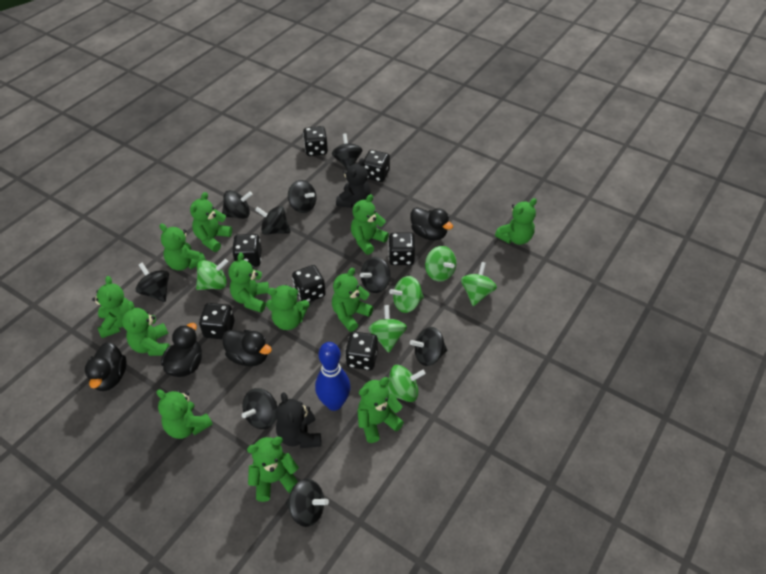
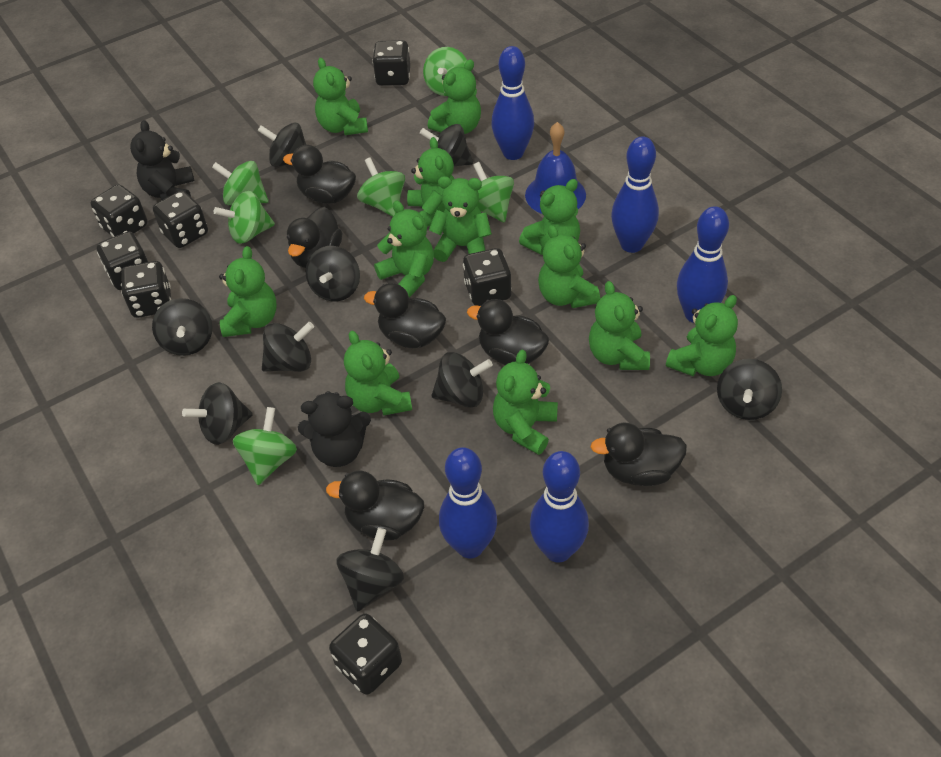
black duck: [85,342,127,391] [161,323,202,377] [222,330,272,366] [411,207,453,241] = 4 -> [283,145,356,204] [287,207,342,268] [326,471,424,541] [364,283,446,348] [467,299,549,365] [591,423,687,486] = 6
blue bell: none = 0 -> [525,122,586,214] = 1
blue bowling pin: [315,342,351,411] = 1 -> [439,447,497,559] [491,46,534,160] [530,451,589,563] [611,136,659,253] [677,206,729,323] = 5

